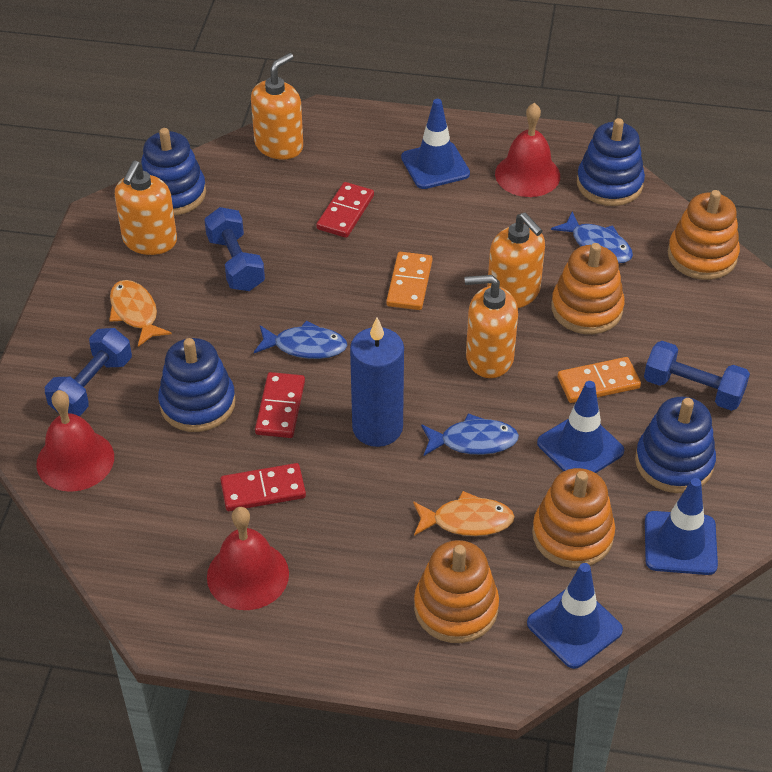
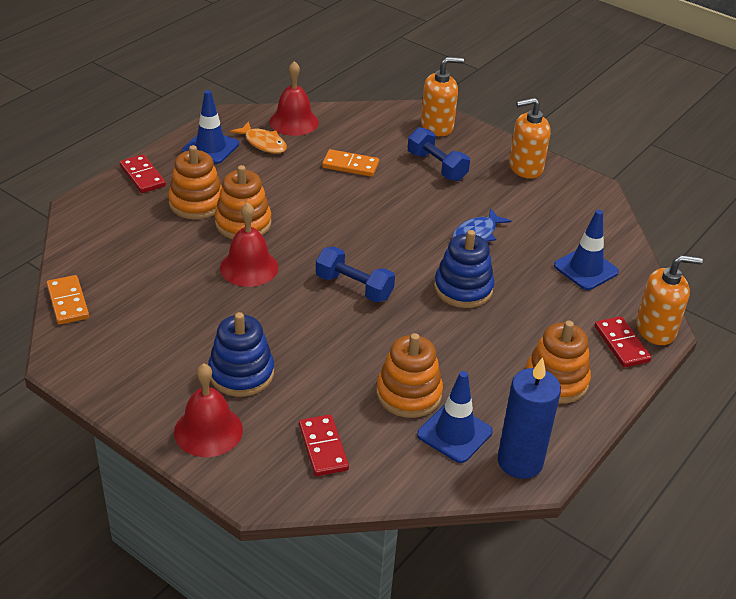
blue dumbbell: [45,328,132,416] [204,207,265,291] [644,341,750,411] = 3 -> [316,247,395,303] [408,127,470,181] = 2
blue fish: [254,320,347,359] [421,413,519,456] [551,211,633,263] = 3 -> [452,208,511,242] = 1
blue stacking toy: [141,128,206,216] [158,338,236,432] [577,118,645,206] [635,396,716,493] = 4 -> [208,312,274,397] [434,230,494,308] = 2
blue traffic cone: [401,99,470,189] [527,563,623,669] [537,381,624,473] [645,478,718,575] = 4 -> [182,90,239,164] [417,371,493,463] [554,210,619,290] = 3
orange fish: [109,280,172,347] [413,491,515,536] = 2 -> [230,121,287,154] = 1
orange soap dispenser: [115,161,177,255] [251,53,303,160] [465,275,518,378] [487,213,545,308] = 4 -> [421,57,464,136] [509,98,551,179] [636,255,703,345] = 3

